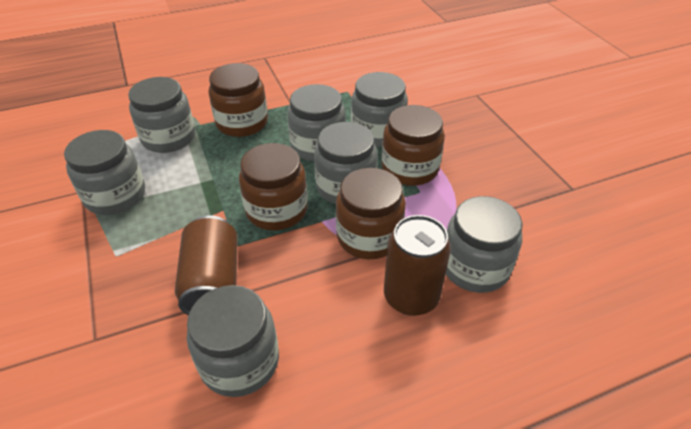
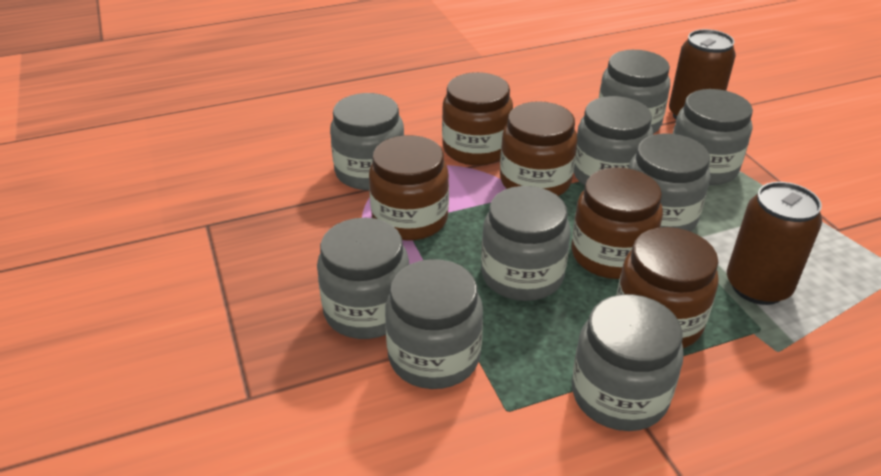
brown jar: [209,63,268,137] [239,143,308,230] [336,168,406,259] [382,105,445,186] = 4 -> [369,135,449,241] [442,72,513,166] [500,101,577,196] [571,167,663,279] [616,227,719,348] = 5
grey jar: [64,130,145,215] [128,77,195,153] [187,285,279,397] [287,84,346,161] [314,122,377,204] [351,72,408,147] [446,196,523,293] = 7 -> [317,218,409,339] [330,93,404,190] [385,259,483,389] [481,186,570,301] [572,294,684,431] [574,96,653,186] [599,50,670,134] [628,134,710,232] [673,89,753,185] = 9

